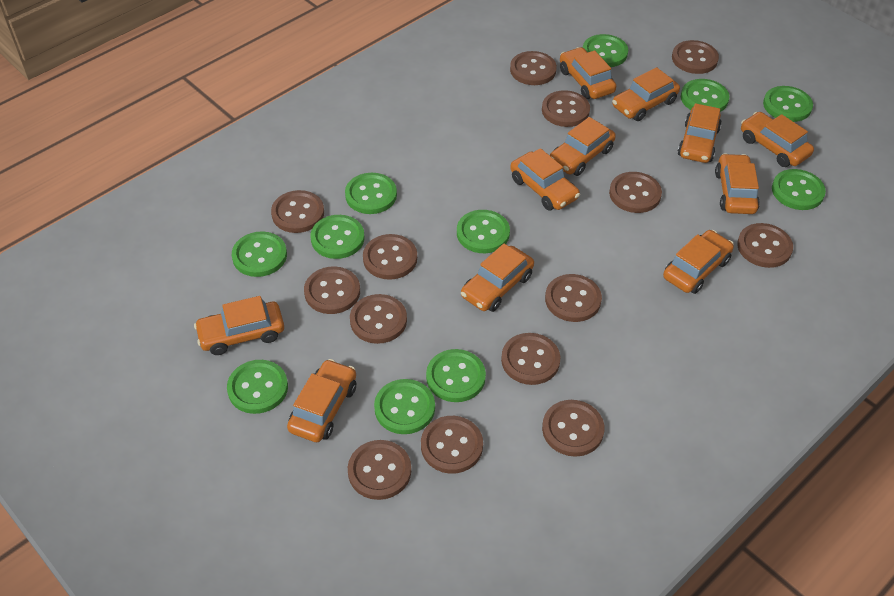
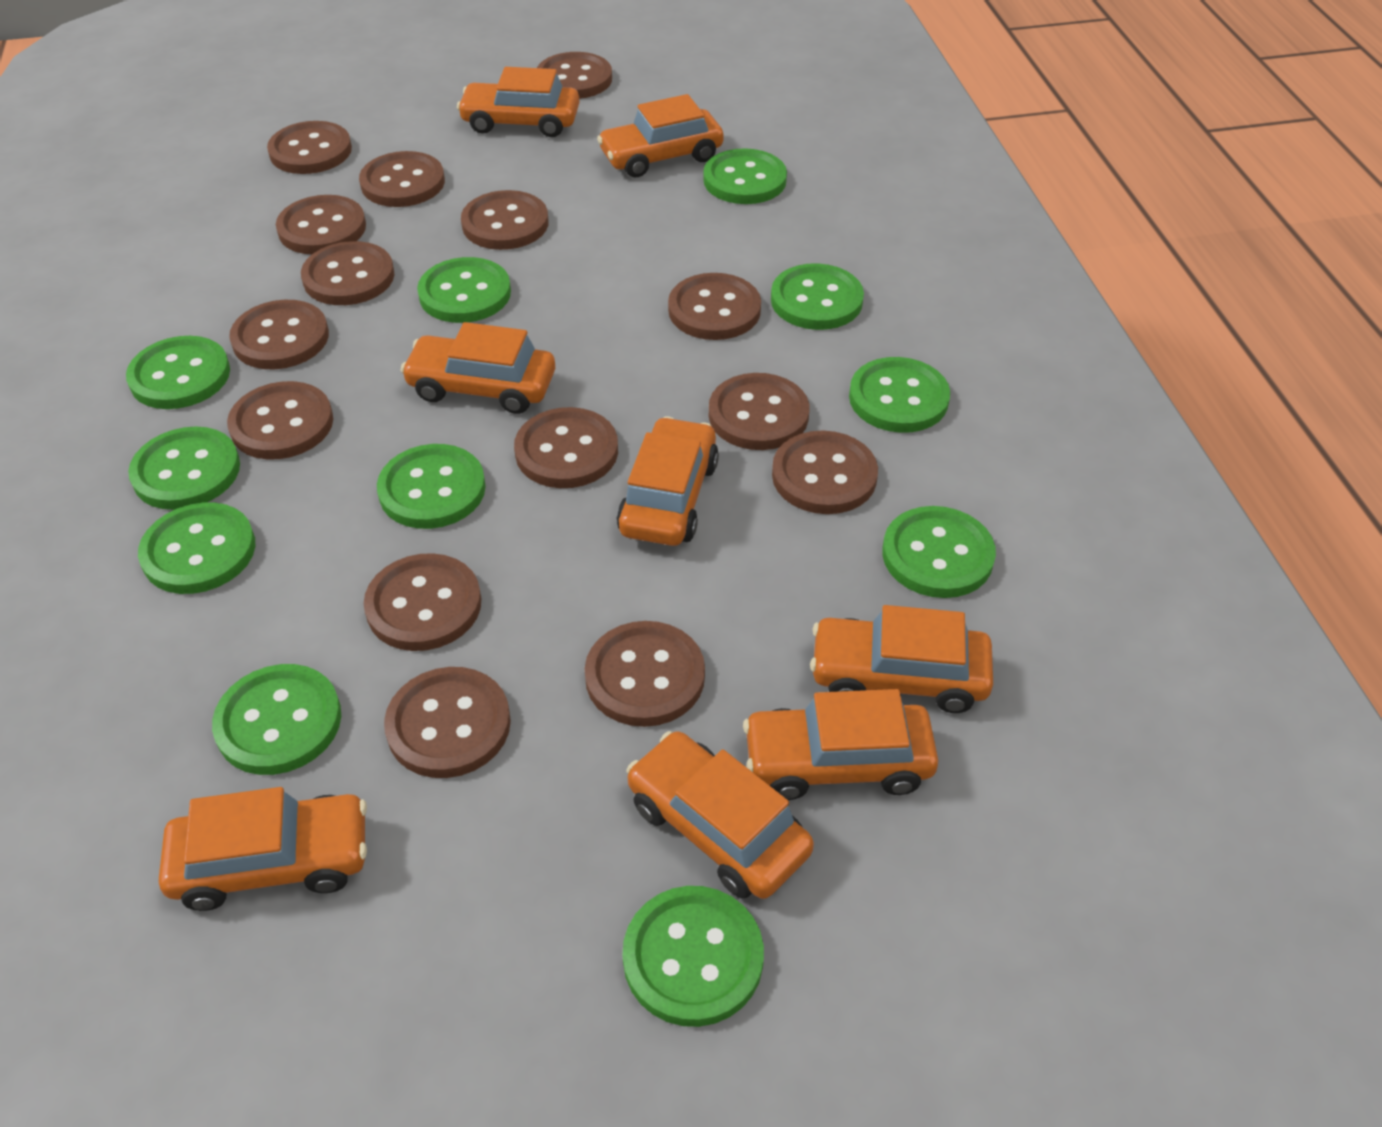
brown button: [271,190,324,233] [304,266,360,314] [348,440,411,500] [350,294,407,344] [363,234,417,280] [421,416,483,474] [501,333,560,385] [510,51,557,85] [542,90,590,127] [542,400,605,457] [545,274,602,322] [609,172,662,213] [672,40,719,74] [737,223,793,268] = 14 -> [227,381,333,460] [229,300,329,369] [267,121,352,174] [276,195,366,254] [301,241,395,305] [359,151,445,207] [364,553,481,651] [384,667,511,778] [461,190,548,250] [514,407,618,488] [537,52,612,99] [584,621,705,727] [668,273,761,340] [709,373,809,450] [772,430,878,514] = 15
orange car: [194,296,284,355] [287,359,356,442] [461,244,534,312] [510,148,580,211] [550,117,616,176] [560,47,616,99] [612,67,680,121] [663,230,734,294] [678,103,722,163] [715,153,760,214] [741,112,814,167] = 11 -> [159,787,367,911] [400,322,555,414] [457,67,580,137] [597,94,724,177] [617,416,719,546] [626,731,814,899] [743,689,938,800] [810,605,993,713] = 8

